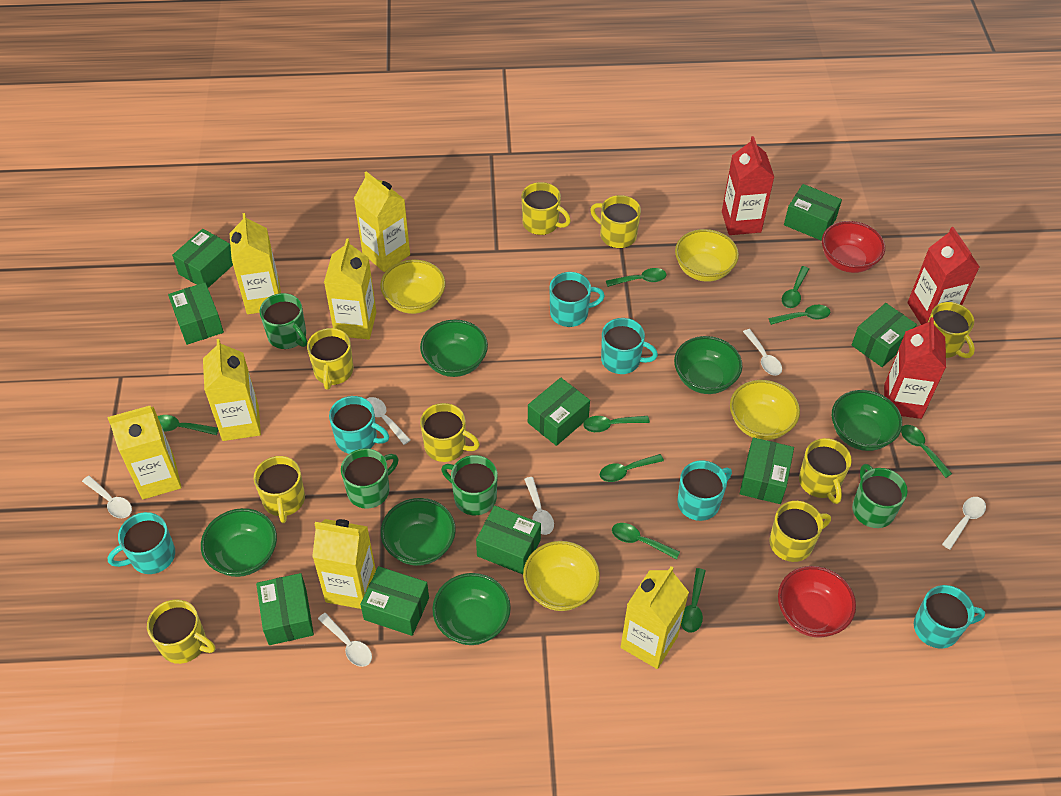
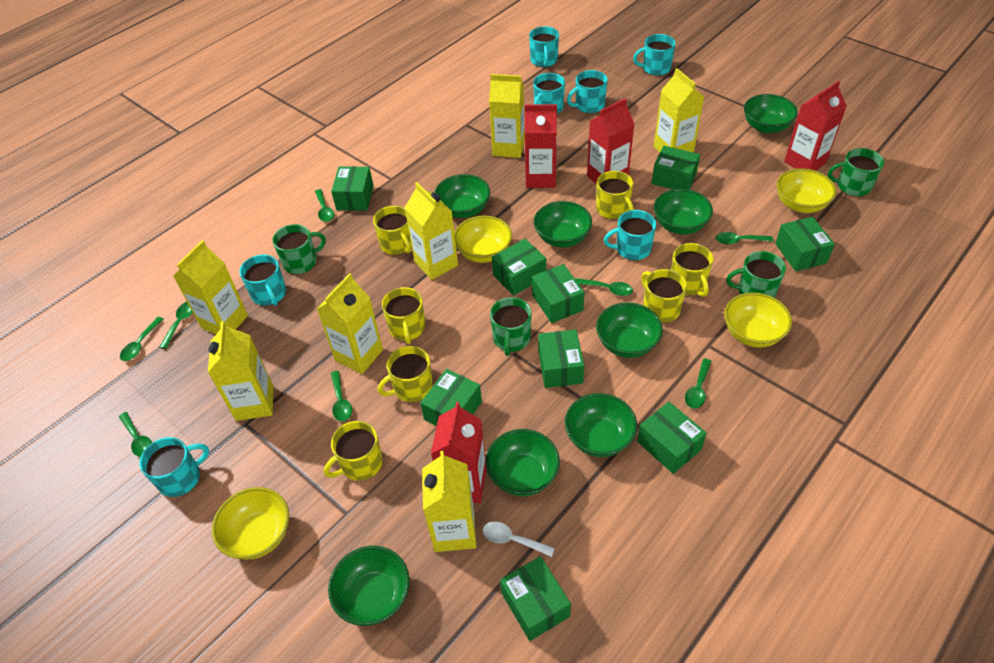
green bowl: [201,508,277,577] [381,498,456,566] [420,319,488,377] [432,573,511,645] [674,336,742,394] [832,390,902,451] = 6 -> [328,546,410,626] [435,174,490,218] [486,429,560,496] [534,201,592,248] [565,393,637,457] [596,302,663,358] [654,189,713,234] [744,94,798,134] = 8
green spoon: [158,415,218,435] [583,416,650,432] [600,454,664,482] [606,268,667,287] [612,523,680,559] [681,568,705,633] [769,305,830,325] [782,266,809,308] [901,425,952,478] = 9 -> [119,412,152,457] [120,317,163,361] [160,302,193,349] [315,189,334,222] [331,371,352,421] [575,278,633,296] [685,358,712,408] [716,232,773,245] = 8
red bowl: [778,566,856,637] [822,221,885,273] = 2 -> none = 0
red carton: [722,136,774,235] [884,317,946,419] [907,227,980,325] = 3 -> [431,402,486,503] [525,104,557,188] [587,98,634,184] [784,81,847,171] = 4
turquoise mug: [108,512,175,574] [329,396,389,454] [549,272,605,327] [601,318,658,374] [677,460,732,521] [914,585,985,649] = 6 -> [139,437,209,497] [239,254,286,306] [529,26,559,67] [533,73,565,114] [567,70,608,113] [604,210,656,260] [633,34,676,76] = 7
white spoon: [82,476,132,518] [318,613,372,667] [366,397,411,445] [524,477,554,535] [743,329,782,376] [942,497,986,550] = 6 -> [483,522,555,557] = 1
yellow mug: [147,599,215,664] [254,456,305,523] [307,328,353,390] [420,403,480,462] [521,182,571,235] [590,195,641,248] [769,501,831,562] [799,438,852,504] [928,302,975,358] = 9 -> [324,421,383,481] [373,206,412,255] [378,346,433,402] [382,287,425,344] [596,171,634,219] [641,269,687,323] [671,243,713,297] = 7

